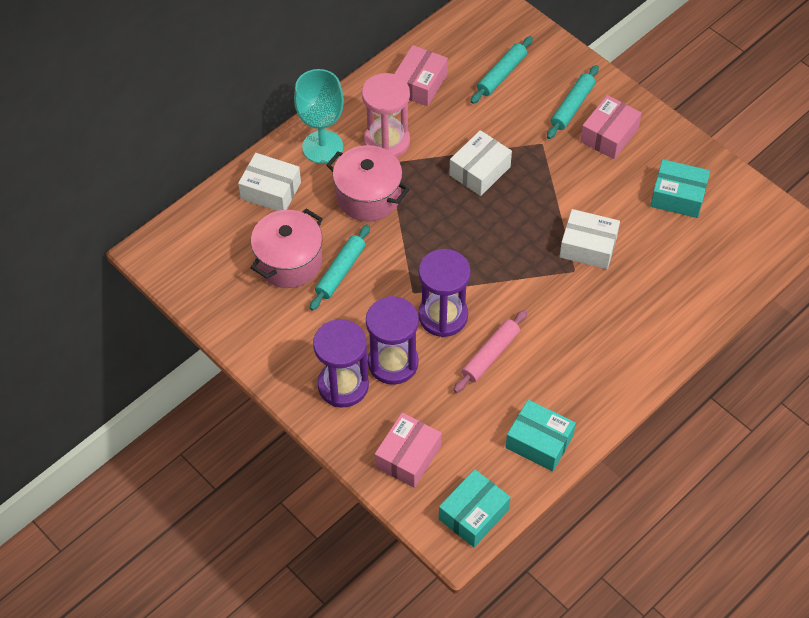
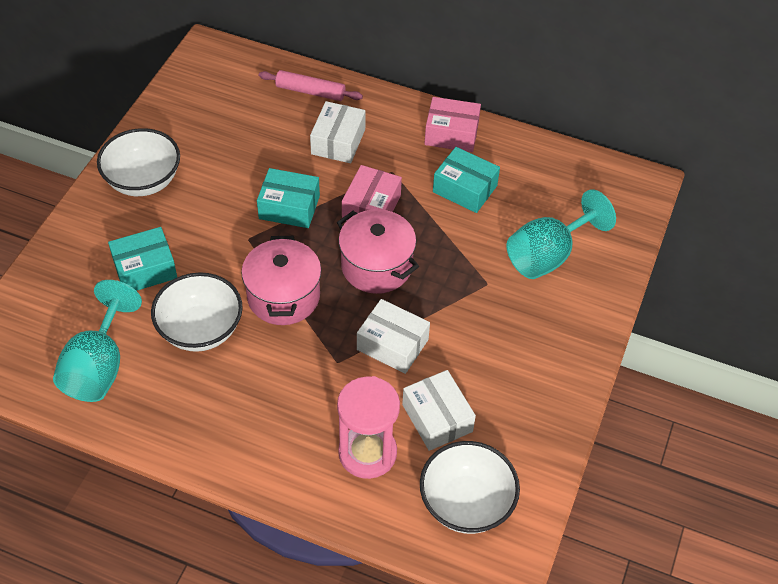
pink box: [375,413,442,488] [394,45,448,106] [580,95,642,159] = 3 -> [342,165,402,220] [424,97,481,152] = 2
purple hourglass: [313,319,369,407] [366,296,419,385] [418,249,471,337] = 3 -> none = 0
turquoise goblet: [294,69,344,164] = 1 -> [53,280,142,402] [507,189,616,279] = 2
turquoise rolling pin: [310,225,370,311] [470,36,533,104] [547,65,599,139] = 3 -> none = 0
white bowl: none = 0 -> [97,128,180,196] [151,272,243,352] [420,441,520,534] = 3

